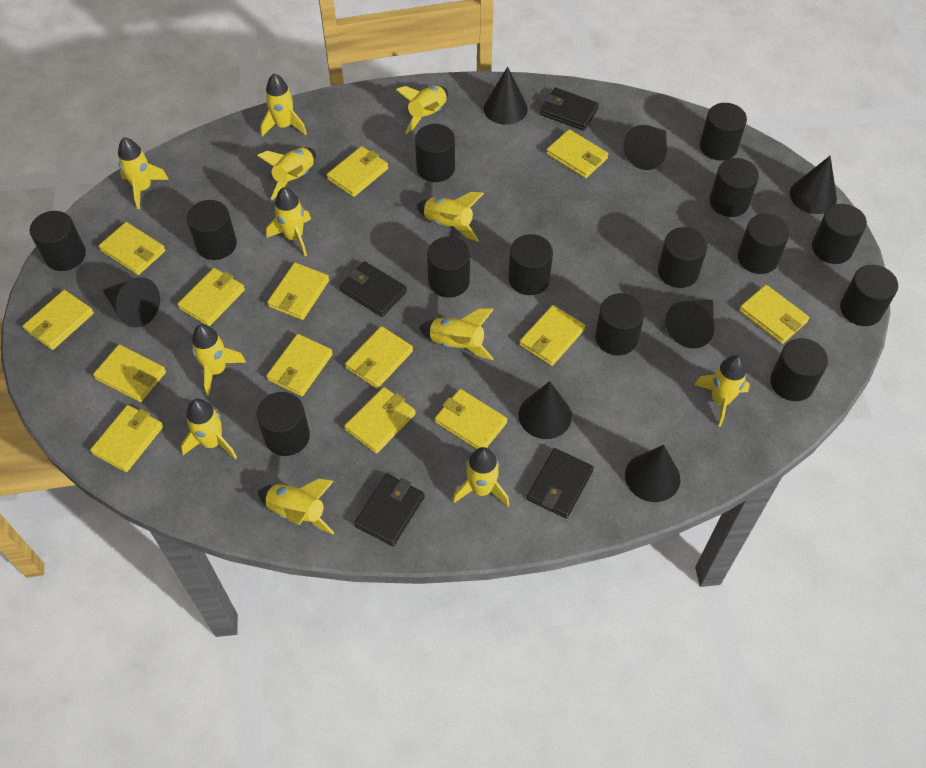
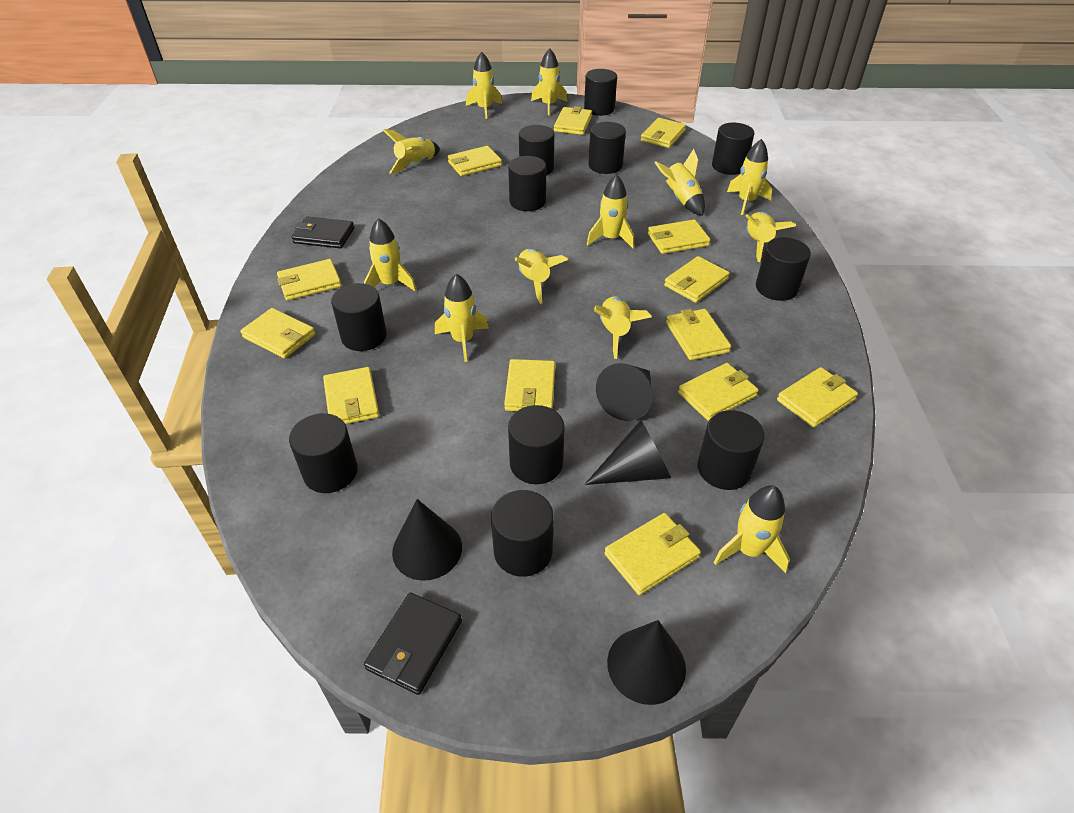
black cone: [103,277,160,328] [484,67,528,125] [518,381,572,439] [623,125,667,170] [625,445,680,502] [665,300,714,348] [790,156,837,214] = 7 -> [392,499,462,581] [584,420,671,485] [596,363,653,421] [607,620,686,705] = 4
black cylinder: [30,211,86,271] [187,200,237,260] [256,392,310,456] [415,124,455,182] [427,237,470,298] [508,234,553,295] [595,293,645,355] [658,227,708,288] [700,103,747,161] [710,158,759,217] [738,214,790,274] [770,338,828,401] [812,204,867,264] [840,265,898,326] = 14 -> [289,413,358,493] [331,283,387,351] [491,490,554,577] [508,156,546,211] [508,405,565,484] [519,125,554,176] [584,69,617,116] [588,122,626,174] [697,410,765,490] [712,123,754,175] [756,237,811,301] = 11
black wallet: [339,261,407,317] [354,474,425,546] [527,448,594,519] [540,88,599,131] = 4 -> [292,216,354,248] [364,593,462,695] = 2
yellow wallet: [23,290,94,350] [90,405,163,472] [93,344,166,402] [99,222,165,275] [177,268,245,326] [266,334,333,396] [267,263,329,320] [327,146,388,197] [344,387,416,454] [345,326,413,389] [435,389,507,449] [519,305,585,366] [546,129,608,178] [739,285,809,344] = 14 -> [240,308,315,359] [277,259,342,301] [323,367,380,424] [448,146,502,176] [504,359,555,411] [554,106,592,135] [604,513,701,595] [641,118,686,148] [648,219,710,254] [664,256,730,303] [666,309,731,360] [678,363,759,421] [777,367,858,427] = 13

